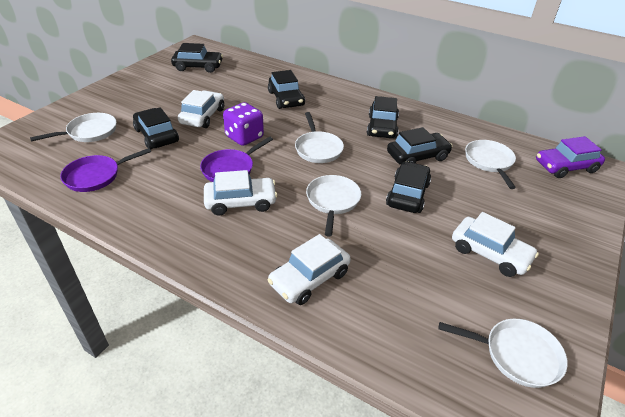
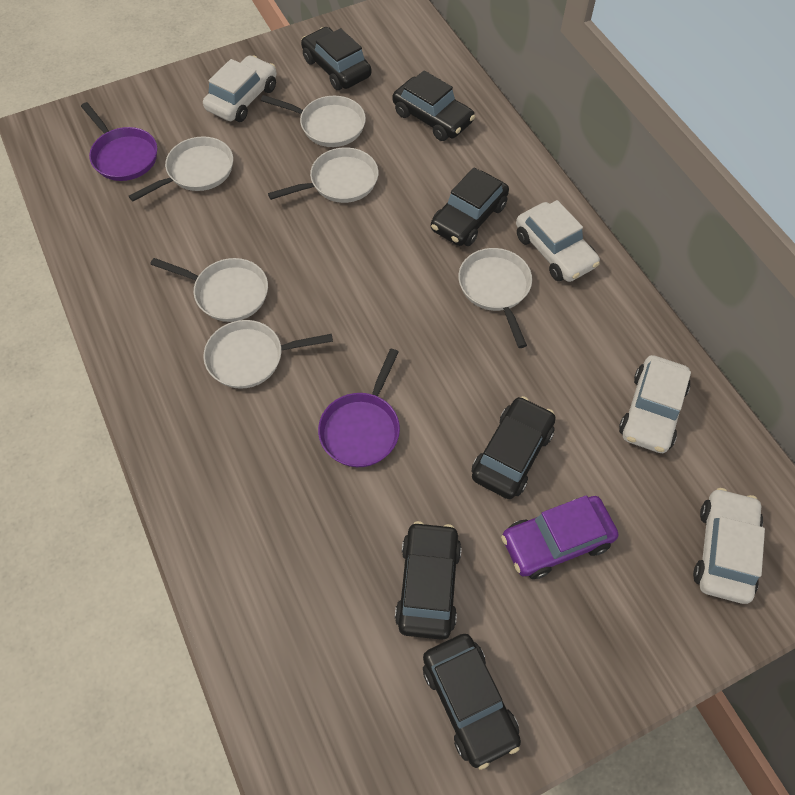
purple dice: [223,102,264,146] = 1 -> none = 0
white pan: [30,113,117,142] [295,112,344,163] [306,175,361,237] [438,319,568,388] [465,140,516,189] = 5 -> [129,136,233,201] [150,258,268,322] [203,320,333,389] [261,95,366,147] [268,147,379,203] [458,248,532,348] = 6

